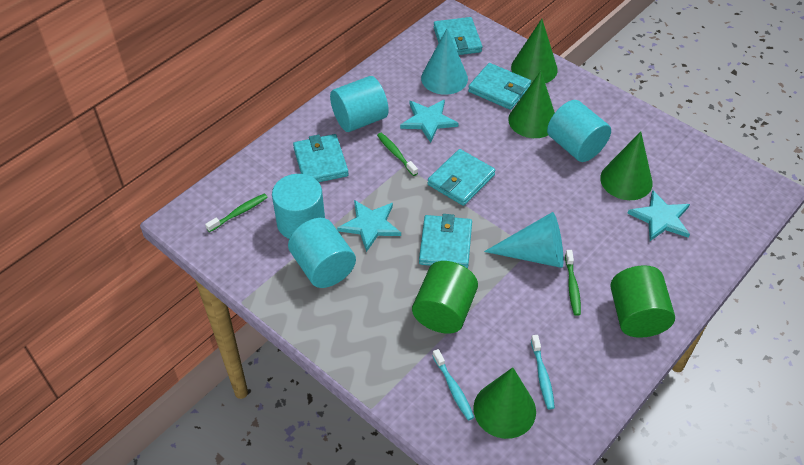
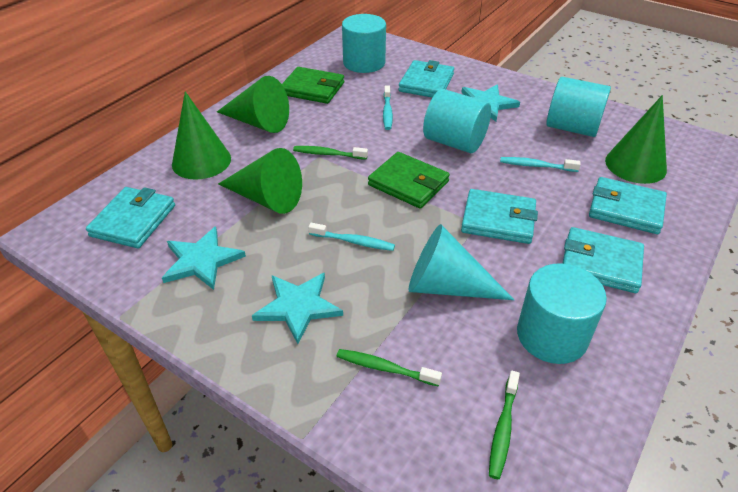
green cylinder: [412,261,478,334] [610,265,675,338] = 2 -> none = 0
green wallet: none = 0 -> [282,67,344,104] [368,152,450,209] = 2
turquoise cone: [421,29,468,95] [484,212,564,268] = 2 -> [408,224,514,300] = 1
turquoise toothbrush: [432,349,474,421] [531,335,555,409] = 2 -> [308,223,395,251] [383,86,393,130] [500,157,581,172] = 3

